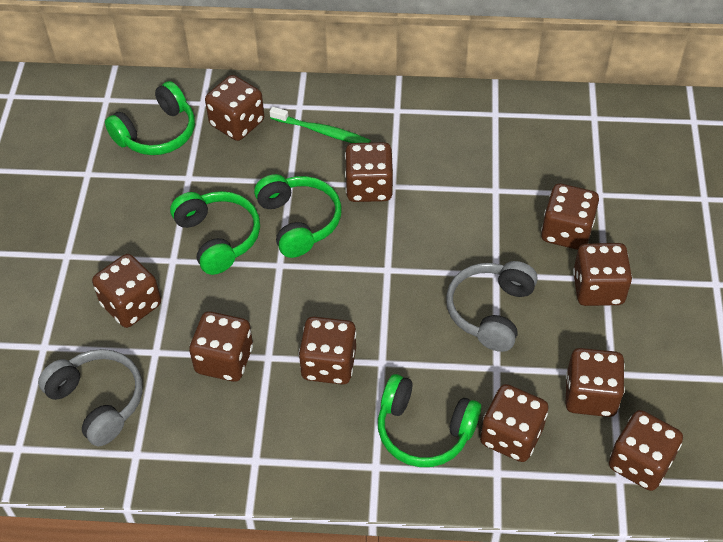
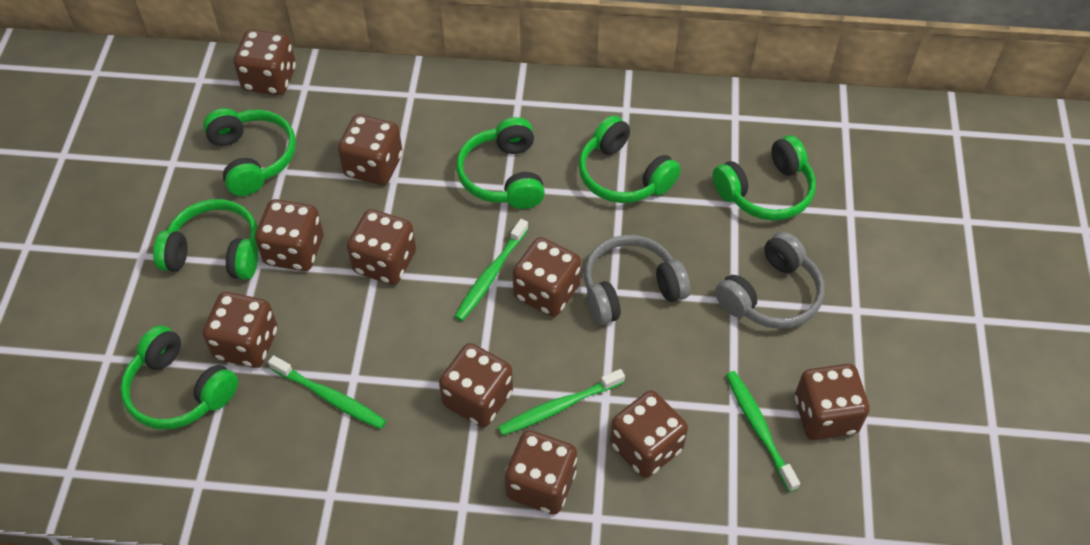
green headphones: [105,81,195,155] [170,191,260,275] [254,174,342,258] [378,374,481,467] = 4 -> [120,325,238,430] [153,199,258,280] [203,108,296,196] [456,117,545,209] [578,115,681,203] [712,135,816,221] = 6
green toothbrush: [269,107,371,143] = 1 -> [268,355,386,429] [454,219,528,321] [498,369,625,436] [726,371,800,492] = 4

